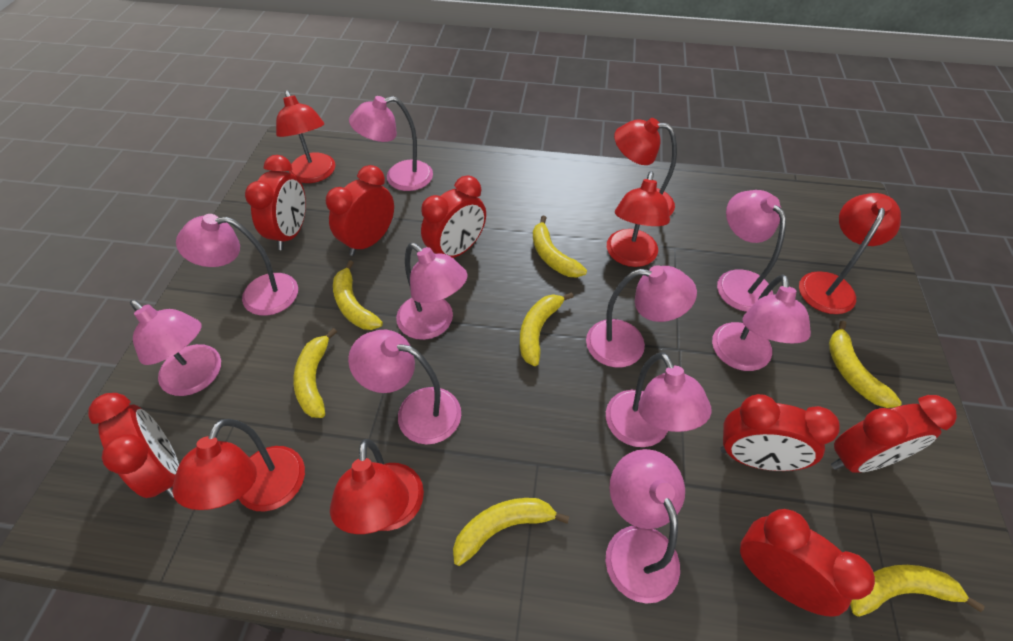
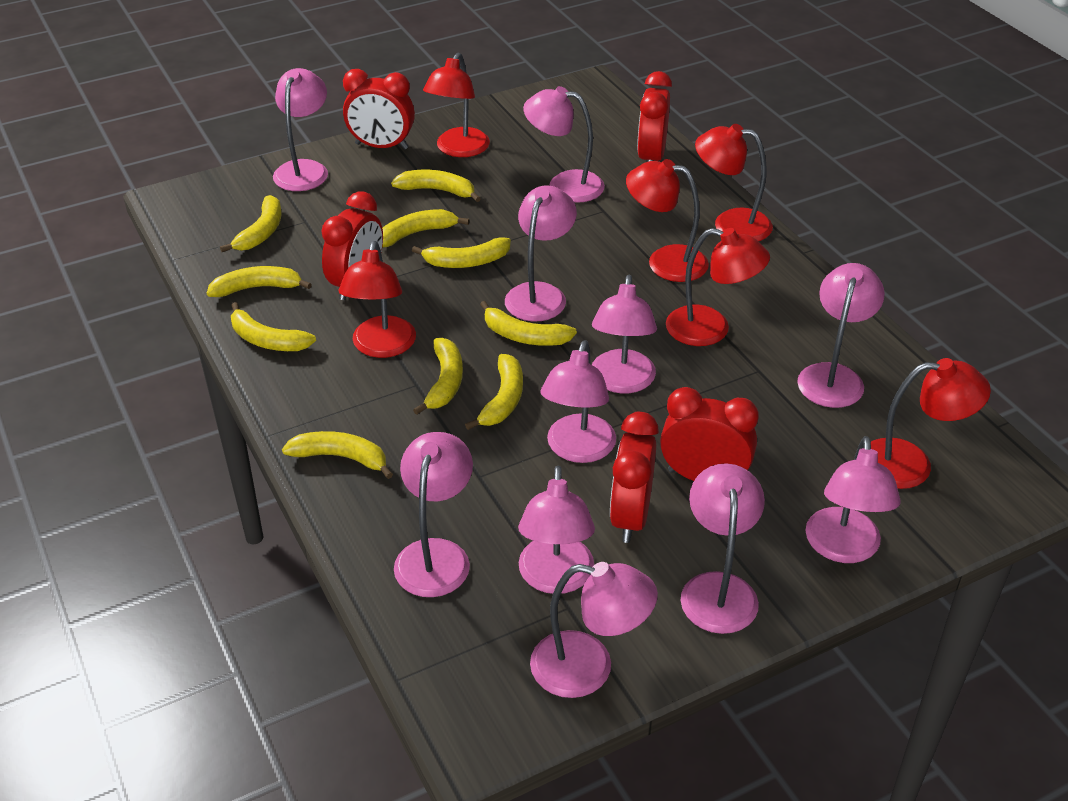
pink lamp: [130,300,221,396] [176,214,298,316] [348,330,461,444] [349,96,433,191] [396,243,468,340] [586,265,697,368] [605,449,685,604] [606,352,711,447] [712,274,811,371] [717,190,786,312] = 10 -> [273,68,328,191] [394,432,473,597] [505,185,577,321] [518,466,595,594] [523,86,605,203] [530,562,658,698] [540,340,616,463] [592,275,657,393] [680,463,765,634] [797,263,885,408] [805,436,901,563] = 11
red clock: [88,393,179,498] [245,155,306,250] [326,165,394,256] [421,175,486,258] [720,394,840,471] [740,509,875,617] [831,395,957,473] = 7 -> [321,191,383,300] [343,69,415,150] [610,412,659,543] [637,71,672,162] [660,387,759,481] = 5
yellow banana: [293,328,337,418] [333,260,383,330] [453,498,569,566] [520,292,574,366] [533,216,587,278] [829,321,902,408] [850,565,985,617] = 7 -> [207,266,312,297] [220,195,282,252] [231,302,316,351] [282,431,393,479] [382,209,469,248] [391,170,481,202] [412,237,511,268] [413,338,463,415] [465,354,523,430] [480,301,577,346] = 10

